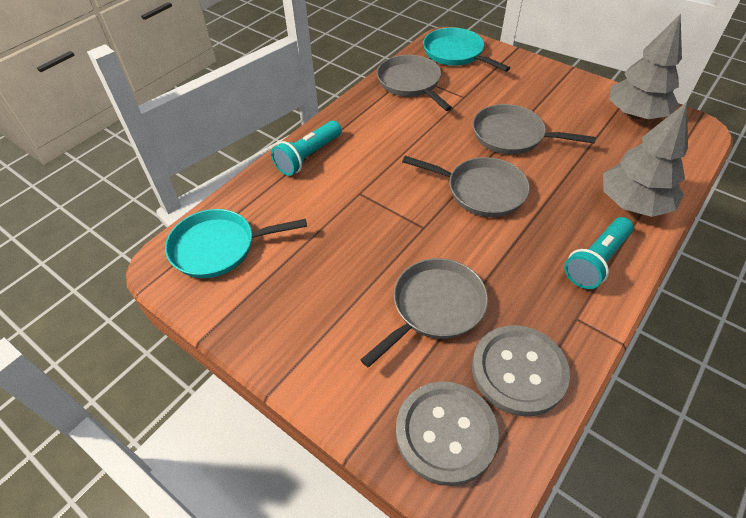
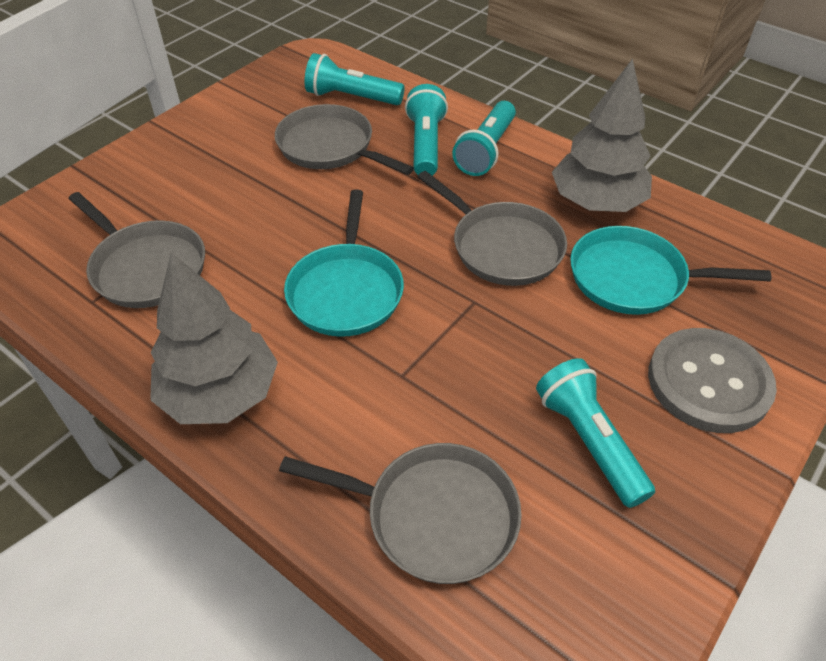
grey button: [396,381,499,486] [472,325,570,417] = 2 -> [648,328,777,433] = 1
turquoise flashlight: [271,121,342,176] [564,217,634,289] = 2 -> [304,53,405,105] [405,84,448,176] [452,101,516,176] [536,358,655,508] = 4

